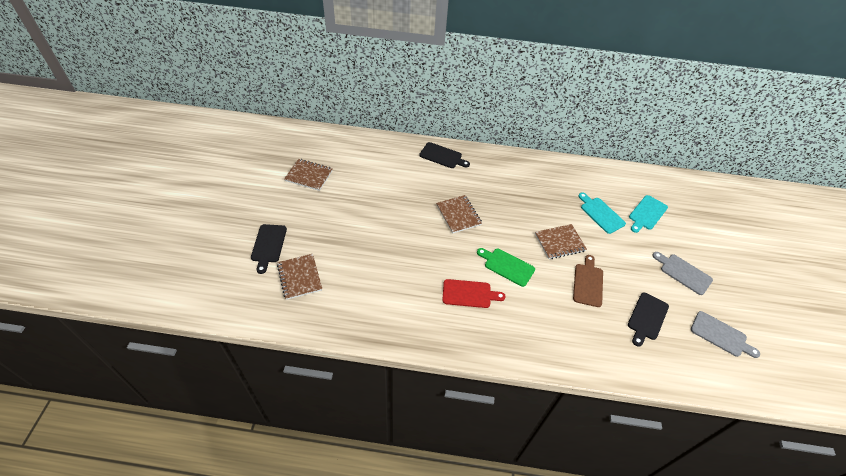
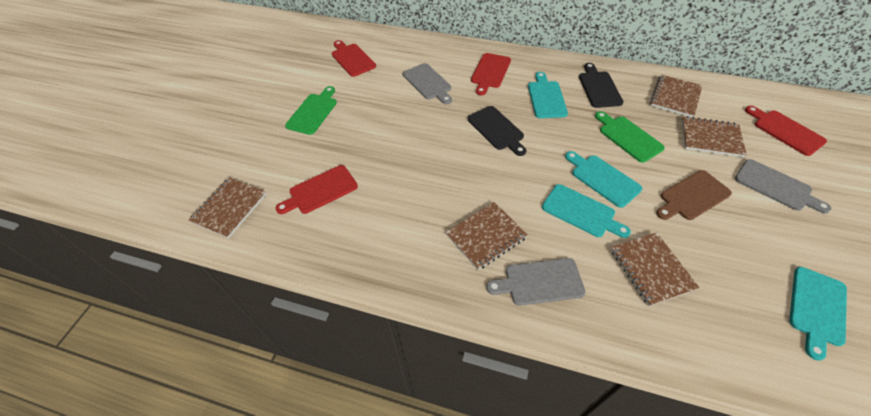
black cutting board: [251,224,287,274] [419,142,470,168] [628,292,669,347] = 3 -> [468,106,526,156] [579,63,623,108] = 2
brown notebook: [277,254,322,300] [284,159,333,191] [436,195,482,234] [535,224,587,259] = 4 -> [188,178,267,239] [446,202,528,270] [611,232,699,307] [650,75,703,118] [681,116,747,157] = 5
green cutting board: [477,248,535,287] = 1 -> [285,86,337,135] [595,111,665,163] = 2
grey cutting board: [652,252,713,295] [691,311,760,358] = 2 -> [403,63,452,104] [486,258,586,306] [735,159,831,214] = 3
red cutting board: [442,279,506,308] = 1 -> [275,165,358,214] [332,40,376,77] [471,53,511,96] [745,106,827,156] = 4
turquoise cutting board: [579,192,626,234] [629,195,668,233] = 2 -> [528,72,568,118] [542,184,631,238] [565,151,642,208] [789,267,847,361] = 4

